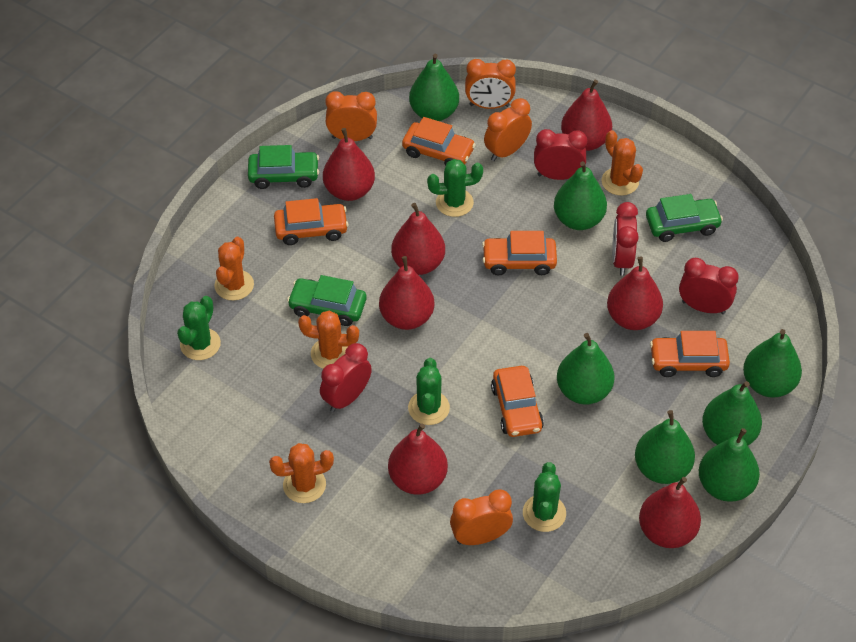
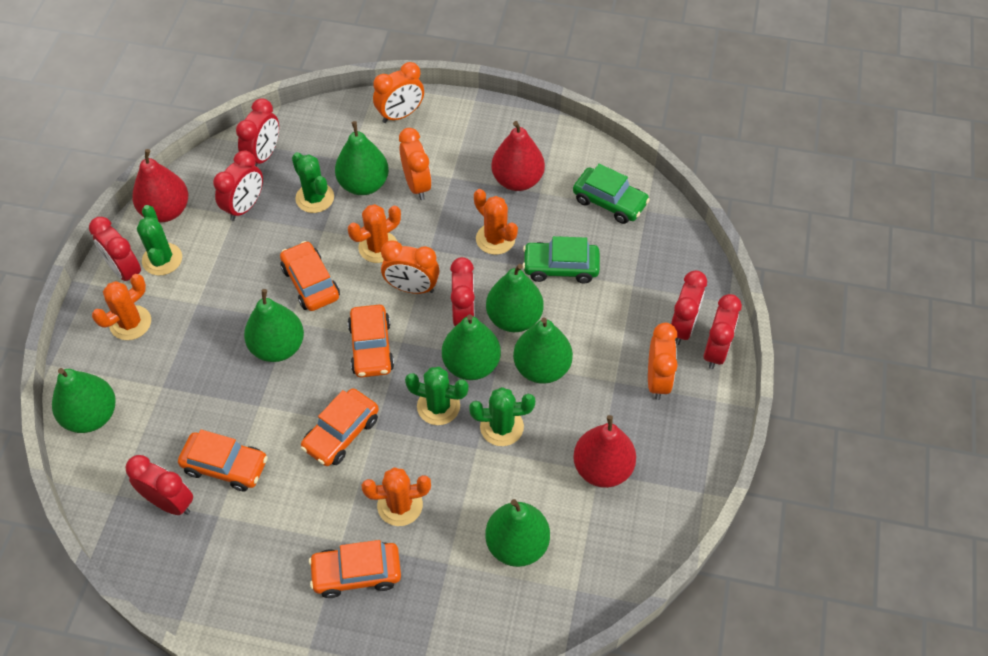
green car: [248,145,319,189] [287,275,367,326] [646,194,723,242] = 3 -> [523,236,600,284] [573,164,650,224] = 2
red clock: [320,343,372,412] [534,129,587,180] [612,202,639,276] [679,258,739,314] = 4 -> [89,217,141,281] [125,455,193,515] [213,150,263,221] [236,98,279,166] [450,257,475,326] [671,270,707,345] [704,294,742,369] = 7
red pear: [323,128,375,201] [379,256,434,330] [388,423,448,495] [391,203,445,275] [561,80,612,151] [607,256,663,330] [639,477,701,548] = 7 -> [132,149,188,222] [491,121,545,191] [573,415,636,488] = 3

